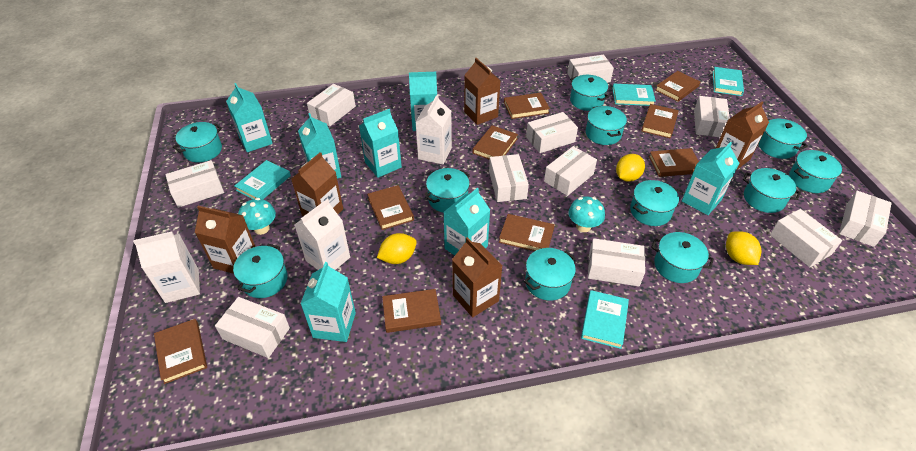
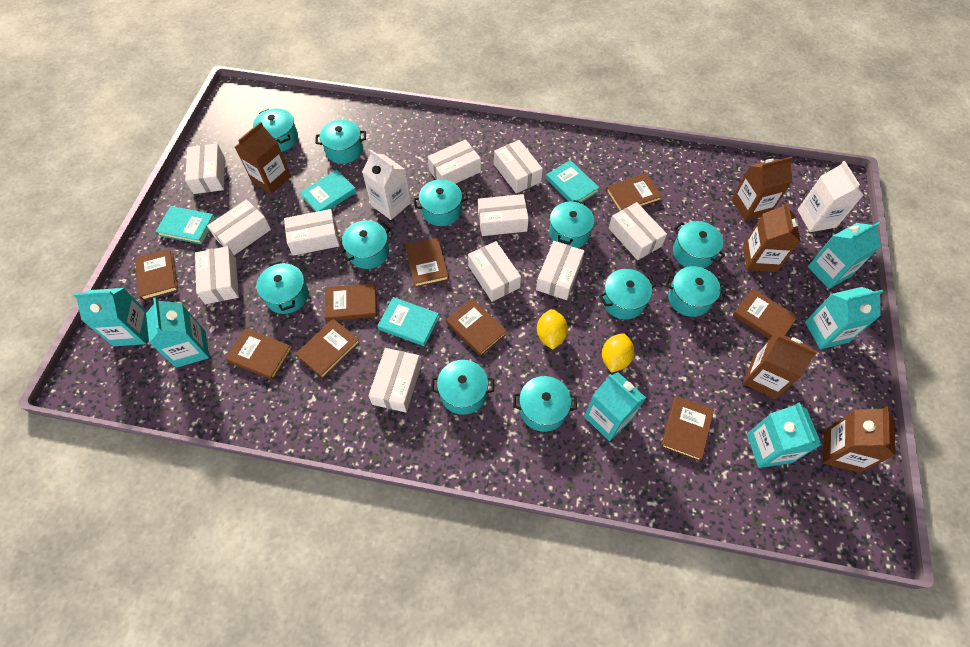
turquoise carton: [226,83,273,152] [298,113,341,179] [300,262,356,342] [359,109,402,178] [409,72,437,131] [443,188,490,256] [682,142,739,215] = 7 -> [73,288,148,346] [146,298,209,368] [584,372,646,441] [747,403,822,468] [805,287,883,349] [808,222,881,289] = 6
turquoise mushroom: [238,198,276,235] [568,196,605,232] = 2 -> none = 0
white carton: [133,231,200,303] [295,199,350,270] [415,94,452,164] = 3 -> [362,150,411,220] [797,161,863,232] = 2
yellow lemon: [377,233,417,264] [616,154,645,182] [726,231,761,265] = 3 -> [537,309,568,349] [602,333,634,373] = 2

